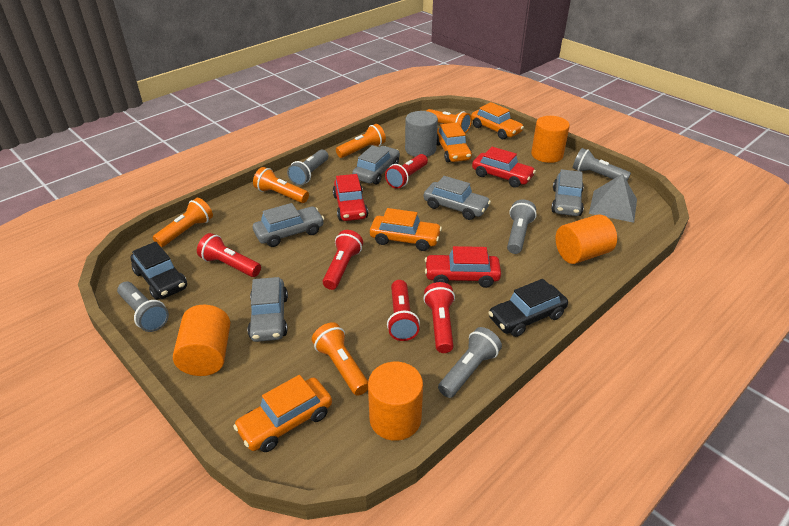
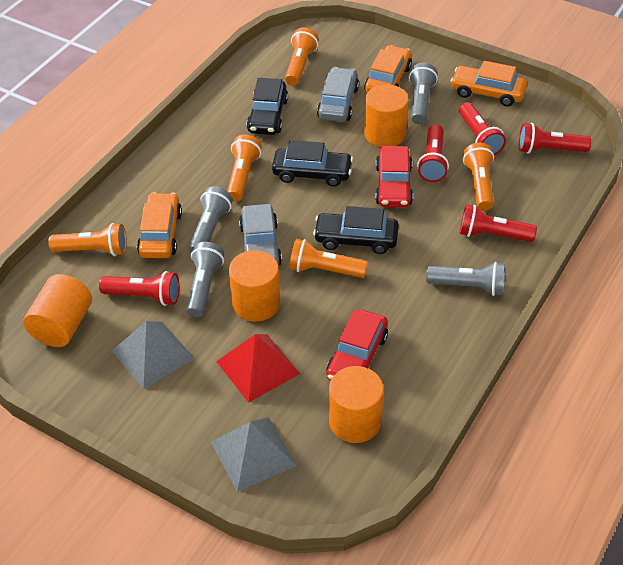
black car: [130,242,187,300] [488,279,568,337] = 2 -> [247,78,288,135] [272,140,353,187] [313,206,399,254] = 3
grey car: [247,277,288,342] [253,203,324,247] [352,145,400,185] [424,176,491,220] [551,169,584,216] = 5 -> [239,204,282,266] [317,67,359,122] = 2
grey cylinder: [405,111,438,157] = 1 -> none = 0
grey flashlight: [117,282,169,332] [287,149,328,186] [438,327,502,398] [507,199,537,254] [573,148,631,181] = 5 -> [186,242,224,318] [188,186,233,253] [409,63,438,124] [426,262,505,296] = 4
grey pyramid: [589,174,637,223] = 1 -> [112,321,195,389] [211,417,297,492] = 2
orange car: [233,375,332,452] [370,208,442,251] [437,122,472,162] [471,102,524,139] = 4 -> [137,192,182,258] [364,45,412,93] [451,61,527,107] = 3
red car: [333,174,368,221] [425,246,501,288] [472,147,536,188] = 3 -> [326,309,388,381] [375,146,413,208] = 2
red pyramid: none = 0 -> [216,334,300,403] = 1

